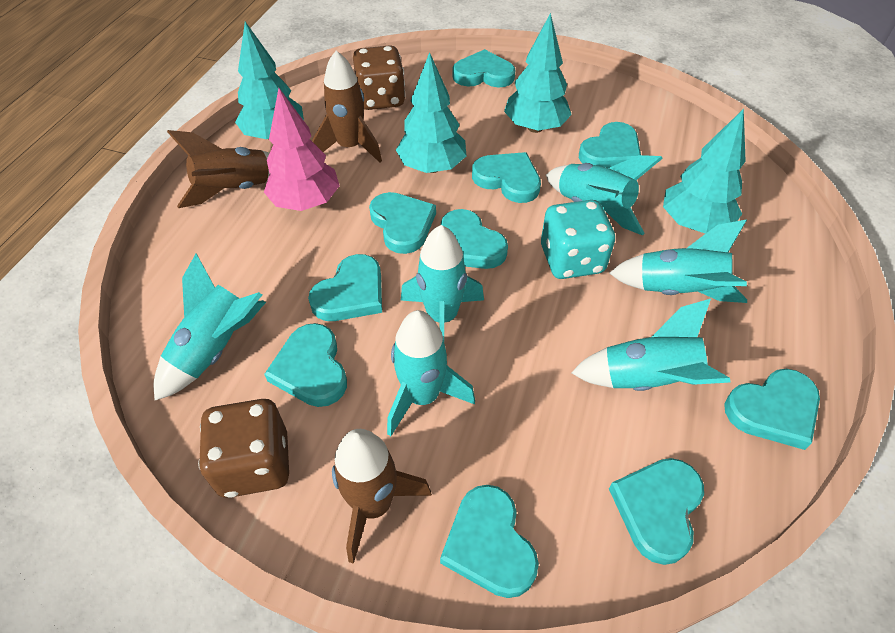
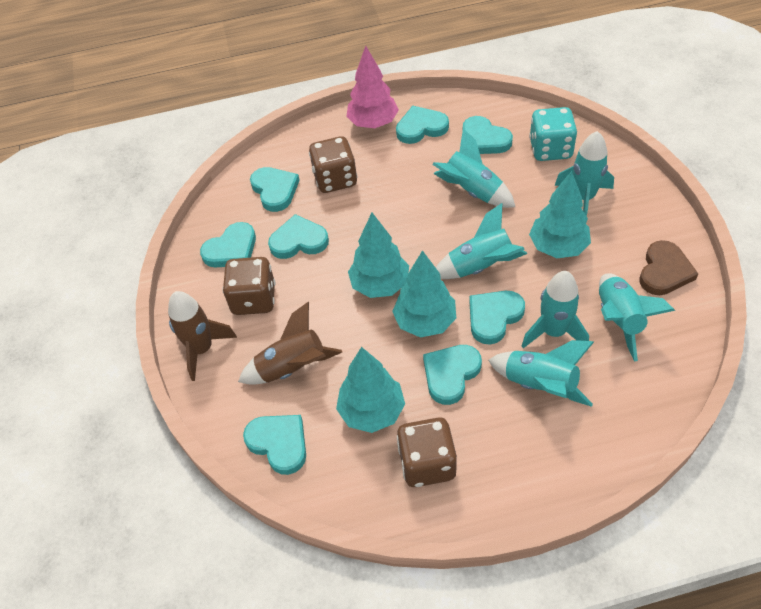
brown dice: [198,399,289,498] [353,45,406,110] = 2 -> [222,257,275,315] [309,136,357,193] [397,417,457,487] = 3
brown heart: none = 0 -> [640,240,698,295] = 1
brown rocket: [167,130,270,208] [312,51,382,163] [332,429,432,564] = 3 -> [168,291,237,381] [238,302,342,385] = 2
turquoise heart: [264,323,347,407] [308,254,382,321] [369,192,436,254] [440,485,539,598] [441,209,508,269] [453,49,515,87] [472,152,541,203] [579,122,641,168] [609,458,704,565] [724,369,820,450] = 10 -> [200,222,256,267] [243,415,306,475] [250,167,300,212] [268,214,329,259] [396,106,449,144] [423,345,482,405] [463,116,513,154] [469,291,525,344] = 8

